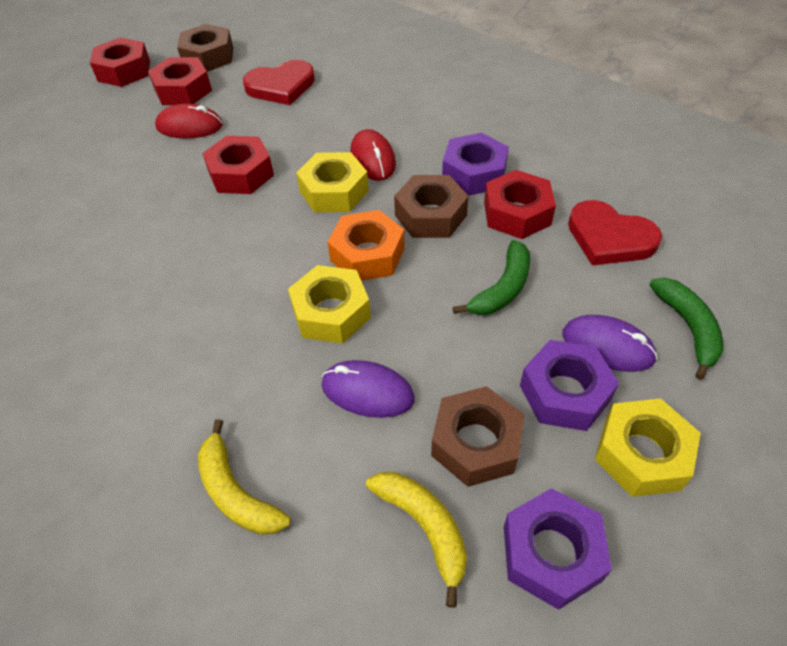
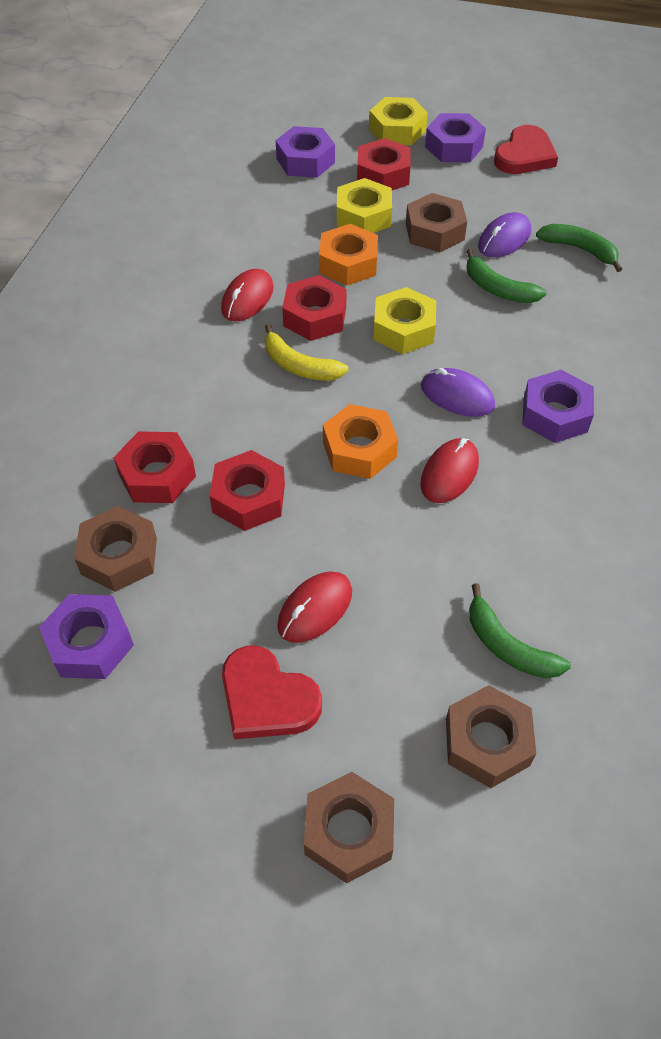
brown nut: [177,24,233,72] [394,175,469,238] [431,386,525,487] = 3 -> [74,506,157,592] [304,772,394,883] [406,193,467,252] [446,685,536,788] = 4
green banana: [453,240,530,315] [649,278,724,380] = 2 -> [466,249,546,303] [469,583,571,678] [536,224,622,272] = 3
orange nut: [328,210,405,281] = 1 -> [319,224,378,285] [323,404,398,479] = 2
purple nut: [442,133,509,196] [504,488,612,610] [520,340,619,431] = 3 -> [39,594,134,679] [276,126,335,178] [425,113,486,162] [522,370,594,443] = 4
red mouse: [155,103,223,138] [350,129,396,181] = 2 -> [221,269,274,321] [277,572,352,643] [420,438,479,503] = 3
yellow banana: [198,419,290,535] [366,472,467,608] = 2 -> [265,324,348,381] = 1

